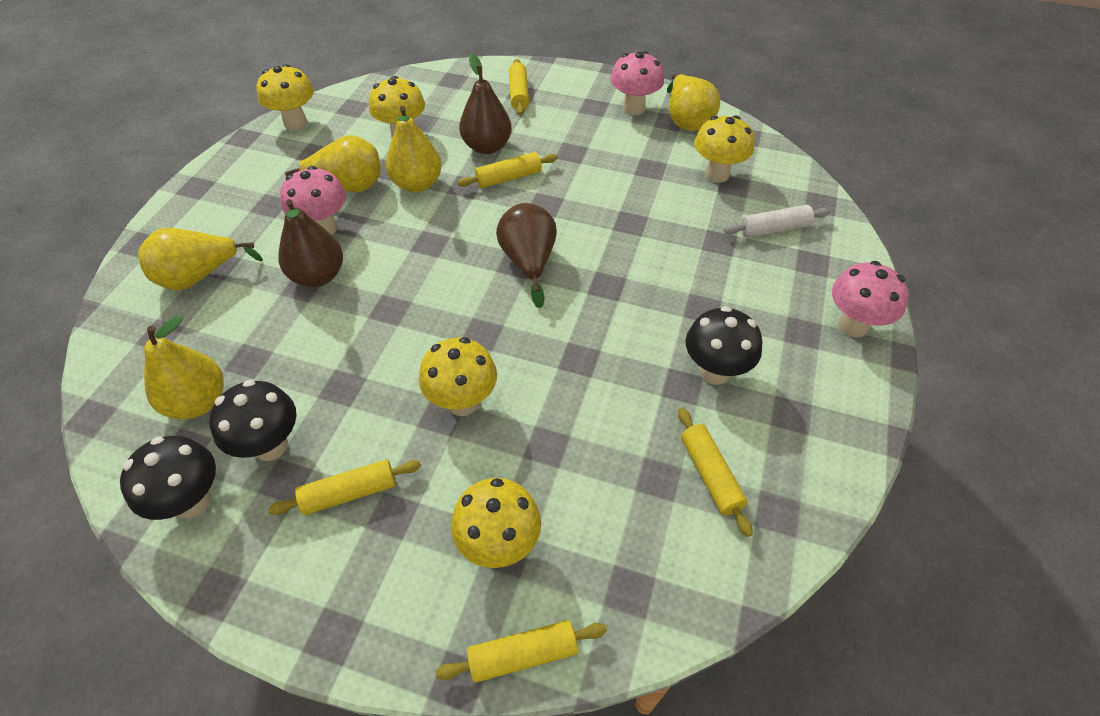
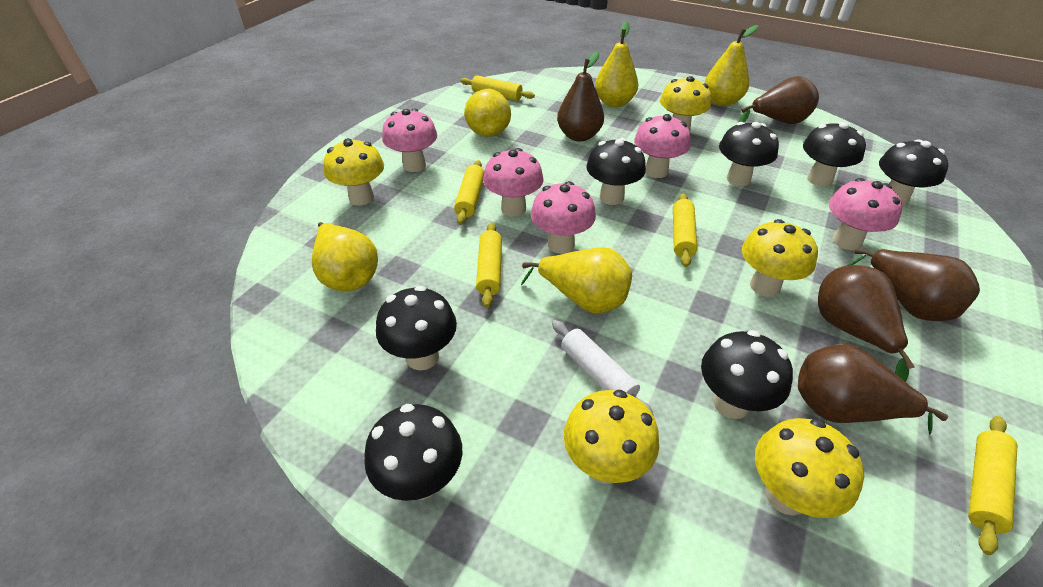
black mushroom: [120,436,216,520] [209,380,297,461] [686,306,762,385] = 3 -> [364,404,462,501] [376,286,457,371] [586,138,646,205] [701,330,793,419] [719,122,779,186] [803,122,866,187] [879,139,948,207] = 7
brown pear: [278,199,343,287] [459,53,512,154] [496,203,557,308] = 3 -> [557,51,604,142] [739,76,819,124] [798,344,948,435] [818,265,915,382] [847,248,980,321] = 5
pink mushroom: [280,166,346,235] [610,51,664,115] [832,261,909,337] = 3 -> [382,109,437,172] [483,148,544,217] [531,181,596,254] [634,114,691,178] [829,178,902,250] = 5

